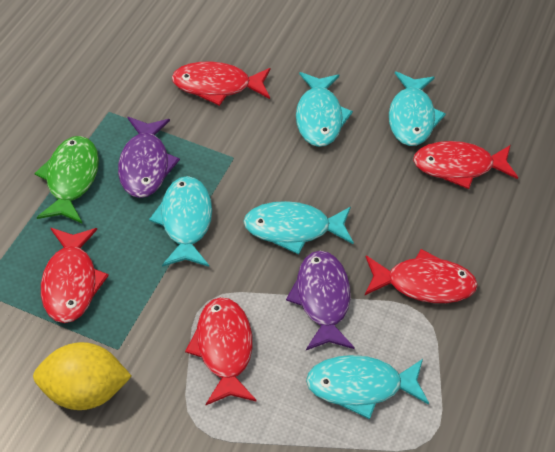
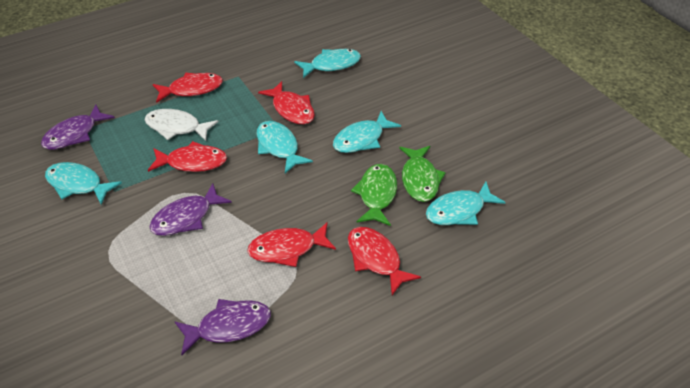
green fish: [35,136,99,223] = 1 -> [351,164,397,226] [399,146,446,202] = 2
purple fish: [118,117,180,198] [286,251,355,350] = 2 -> [41,105,115,150] [149,183,232,236] [175,299,271,355] = 3
white fish: none = 0 -> [144,109,218,141] = 1
yellow lemon: [33,342,132,410] = 1 -> none = 0

